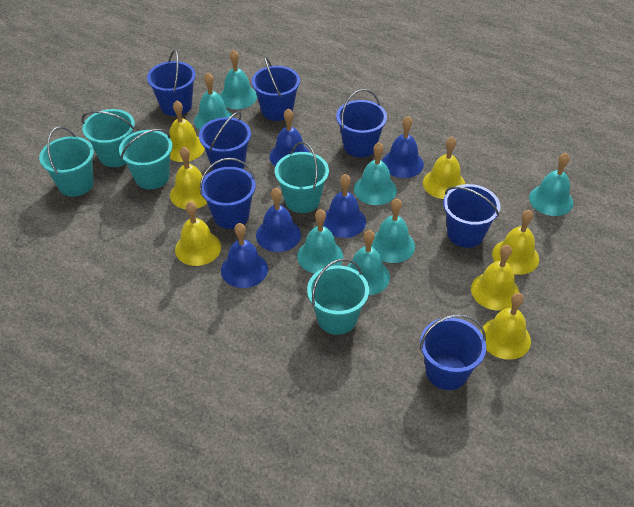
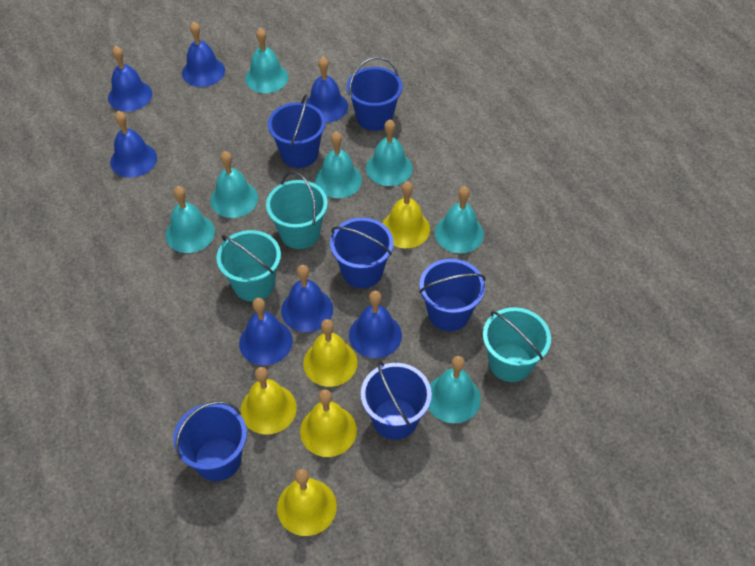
blue bell: [221,223,268,288] [256,188,301,252] [269,108,310,166] [323,174,366,238] [382,116,424,178] = 5 -> [108,46,152,112] [110,111,157,177] [182,21,225,87] [239,298,293,365] [281,265,333,332] [307,57,348,123] [349,291,402,358] = 7
blue bucket: [147,50,196,116] [199,111,251,170] [200,158,256,229] [252,57,300,121] [336,89,387,158] [420,314,486,390] [443,184,500,248] = 7 -> [173,401,247,481] [268,94,326,168] [330,218,394,288] [347,57,402,131] [361,361,432,440] [419,259,486,331] = 6
turquoise bucket: [39,127,94,197] [82,109,135,167] [119,129,172,189] [275,142,329,213] [307,258,369,335] = 5 -> [216,230,281,302] [266,171,328,249] [483,307,551,382] = 3
yellow bell: [169,100,205,162] [170,146,207,209] [175,201,221,266] [423,137,465,199] [471,245,519,311] [481,293,531,360] [492,210,539,275] = 7 -> [241,367,297,435] [277,469,337,536] [300,389,357,457] [303,319,357,387] [382,181,430,248] = 5

